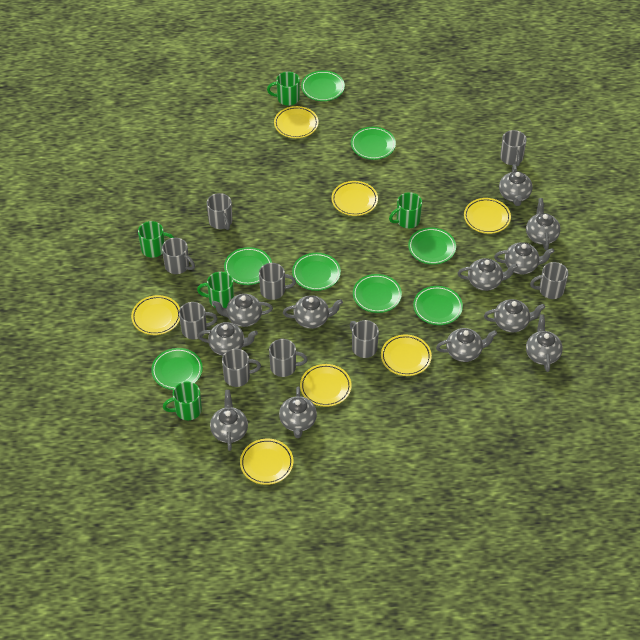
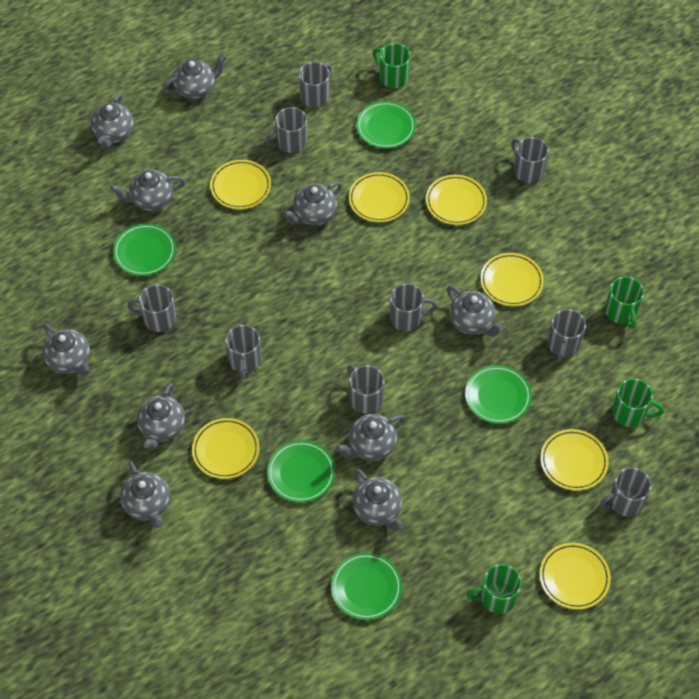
green mug: [138,221,174,258] [163,382,202,420] [197,272,234,308] [267,72,300,106] [389,192,422,228] = 5 -> [373,43,411,89] [466,564,521,614] [605,277,644,329] [612,379,664,427] = 4
green plate: [151,348,203,390] [224,247,272,285] [292,253,341,291] [301,70,345,101] [351,127,396,160] [353,274,402,313] [408,227,456,265] [413,286,463,325] = 8 -> [113,224,176,276] [267,441,335,503] [331,553,402,620] [356,101,416,149] [465,365,532,424] = 5
grey teapot: [197,322,258,356] [210,390,248,451] [212,294,273,327] [279,387,317,438] [283,295,343,329] [436,328,497,362] [458,258,518,291] [484,299,545,333] [494,242,554,274] [499,164,533,206] [526,198,560,250] [526,314,563,372] = 12 -> [42,324,90,376] [91,93,134,149] [110,170,186,211] [120,461,170,528] [137,383,185,450] [162,54,227,99] [283,181,342,226] [336,414,405,461] [352,468,404,531] [447,286,504,337] = 10

